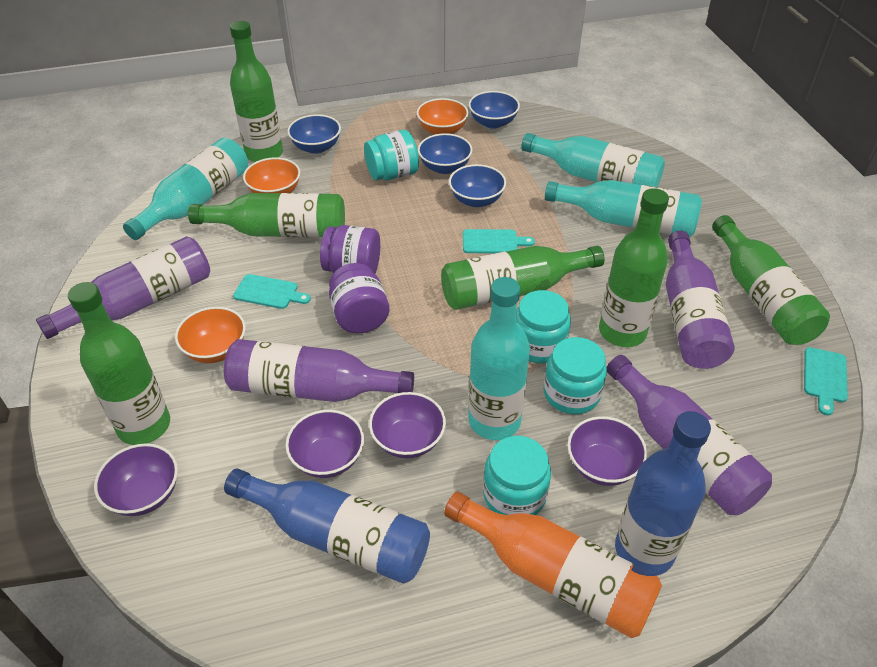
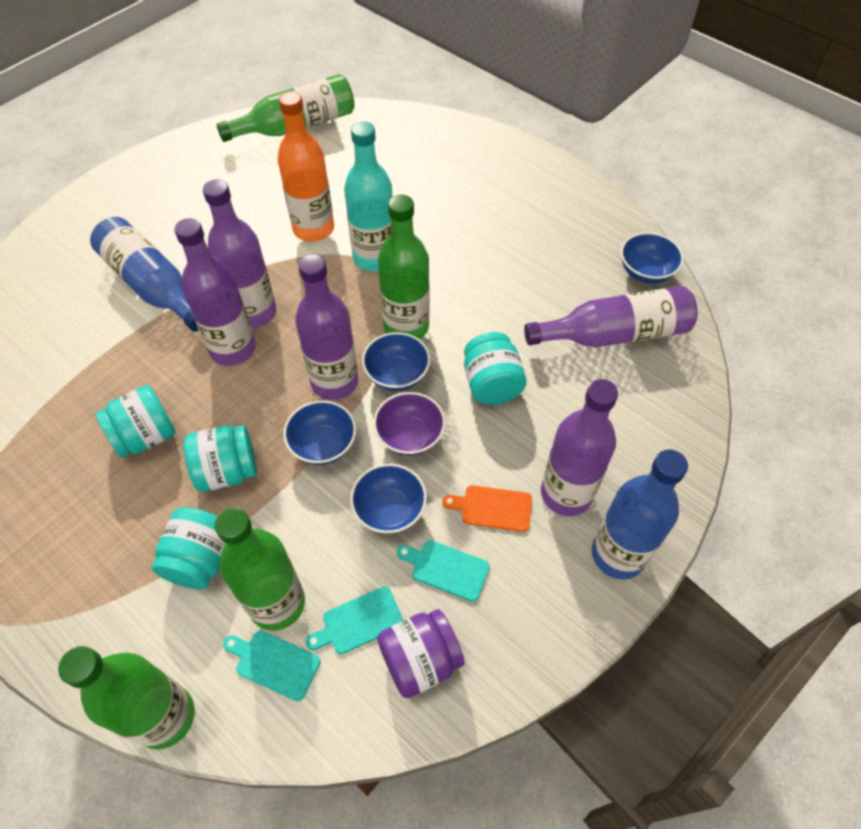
green bottle: [68,282,170,445] [188,193,345,238] [230,21,283,162] [441,246,605,310] [599,188,669,347] [712,215,830,345] = 6 -> [58,646,195,749] [215,507,305,631] [217,74,355,142] [378,195,430,339] = 4
orange bowl: [175,307,246,363] [243,157,300,193] [417,98,468,134] = 3 -> none = 0
orange cutting board: none = 0 -> [442,485,532,532] = 1
purple bottle: [36,236,210,339] [224,339,414,402] [607,355,772,515] [666,230,735,369] = 4 -> [174,218,256,366] [203,179,276,328] [295,254,359,400] [524,286,698,347] [541,379,618,516] = 5
purple bowl: [94,443,178,516] [285,410,364,478] [369,392,446,458] [567,416,647,486] = 4 -> [373,392,445,456] = 1
purple jar: [320,225,380,274] [329,263,389,333] = 2 -> [377,609,465,698] = 1
turquoise bottle: [123,138,248,240] [468,277,530,440] [521,133,665,187] [545,180,702,237] = 4 -> [344,122,392,272] = 1

